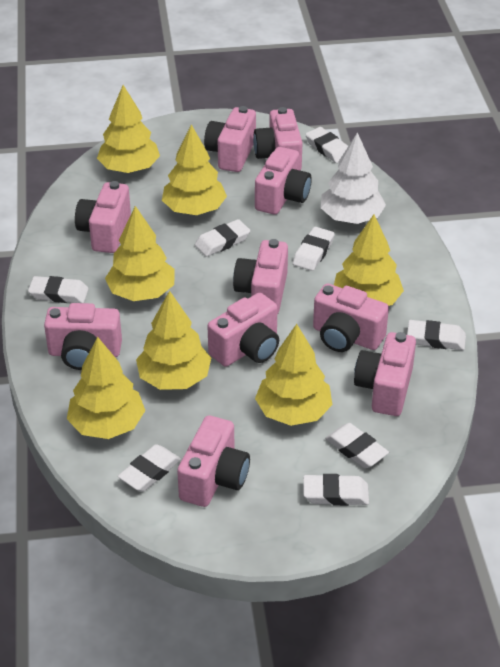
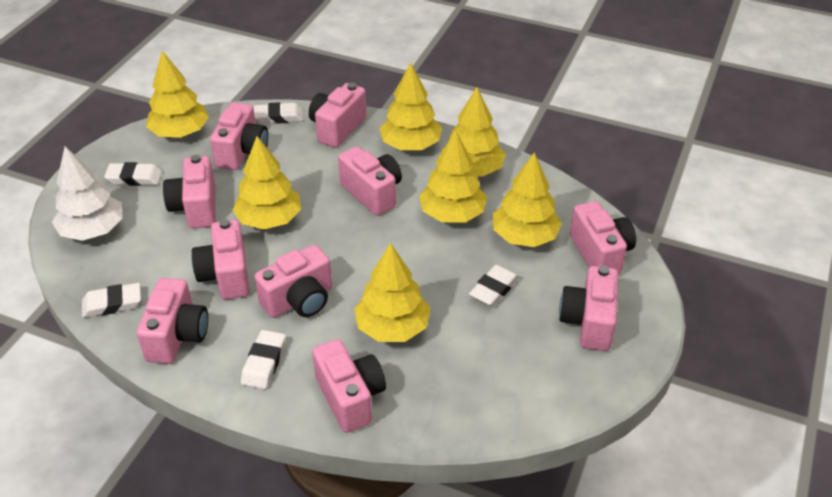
white eraser: [28,276,89,303] [118,444,181,492] [195,219,250,257] [293,227,335,271] [303,474,369,506] [305,127,348,163] [325,423,389,468] [407,320,466,350] = 8 -> [82,283,141,318] [104,162,162,186] [241,330,286,389] [254,102,303,124] [469,264,519,306] = 5

